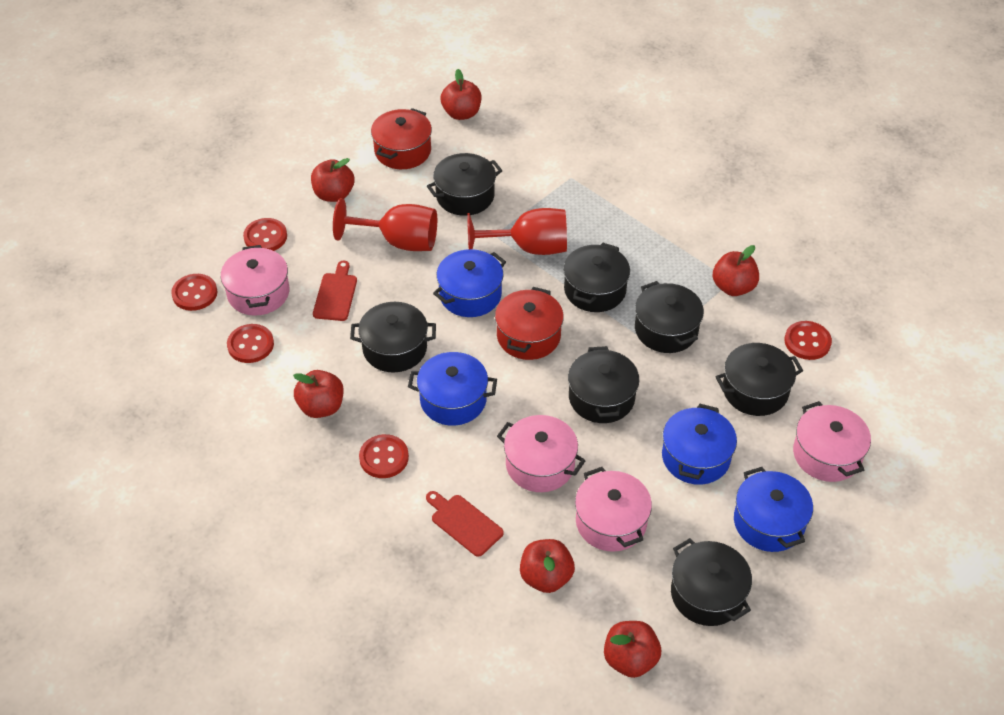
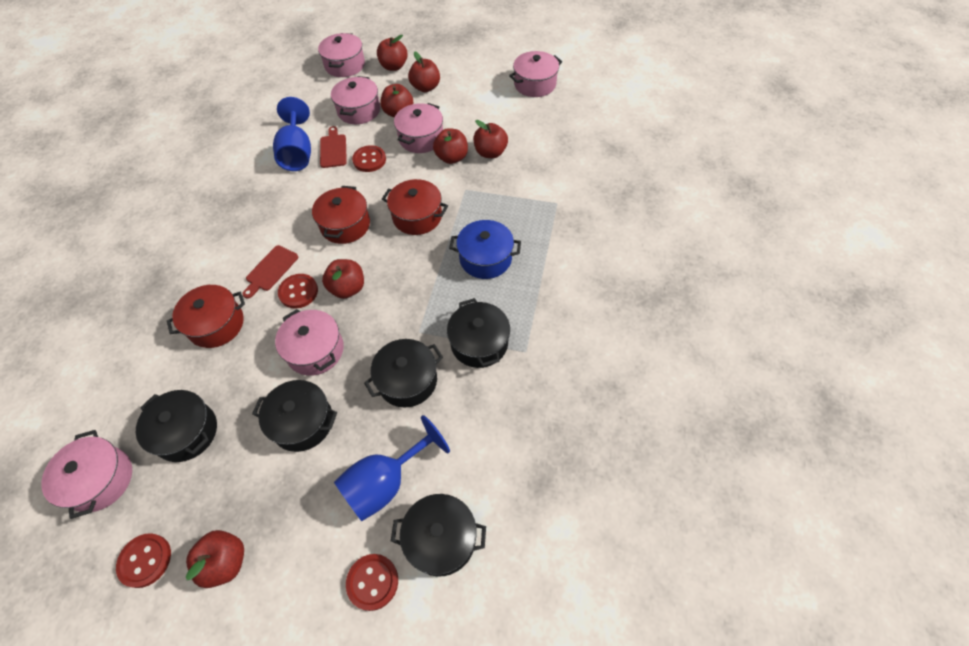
black pot: [350,302,436,372] [427,153,503,216] [563,243,630,312] [568,346,639,423] [635,281,704,353] [671,538,752,626] [716,343,803,416] = 7 -> [136,390,217,462] [252,380,337,452] [364,339,443,408] [391,494,486,577] [447,298,510,368] = 5
blue goblet: none = 0 -> [273,97,311,171] [334,415,450,521] = 2
blue pot: [408,352,497,426] [433,249,506,317] [662,404,737,485] [734,467,813,552] = 4 -> [449,220,521,279] = 1
pink pot: [221,245,289,316] [497,415,586,492] [575,467,652,552] [793,401,871,482] = 4 -> [41,430,132,519] [275,309,344,376] [318,33,365,77] [331,76,380,124] [394,103,443,153] [509,51,562,97] = 6
red apple: [293,370,344,418] [311,158,354,202] [441,69,481,120] [520,539,575,593] [604,621,661,678] [713,245,759,296] = 6 -> [186,530,244,588] [322,259,364,299] [377,35,408,71] [380,84,413,117] [408,51,440,92] [433,128,468,164] [473,120,508,158] = 7
red button: [171,274,217,311] [227,324,274,363] [243,218,287,251] [359,434,409,478] [784,321,832,360] = 5 -> [116,533,171,588] [278,274,318,309] [346,554,398,611] [352,145,386,172] = 4
red goblet: [333,198,437,251] [467,208,567,255] = 2 -> none = 0
red pot: [371,108,432,169] [495,287,564,360] = 2 -> [167,285,245,348] [312,186,370,244] [382,179,448,235] = 3

